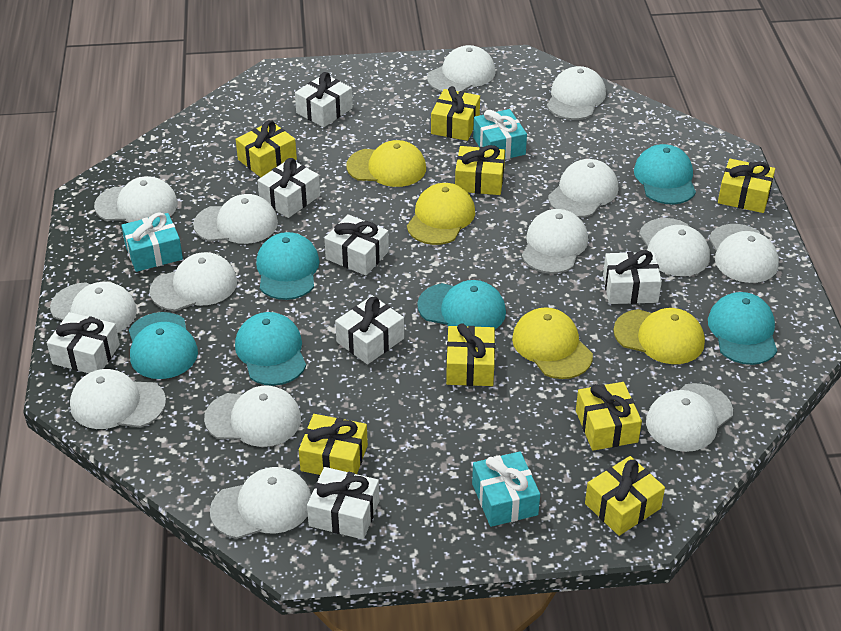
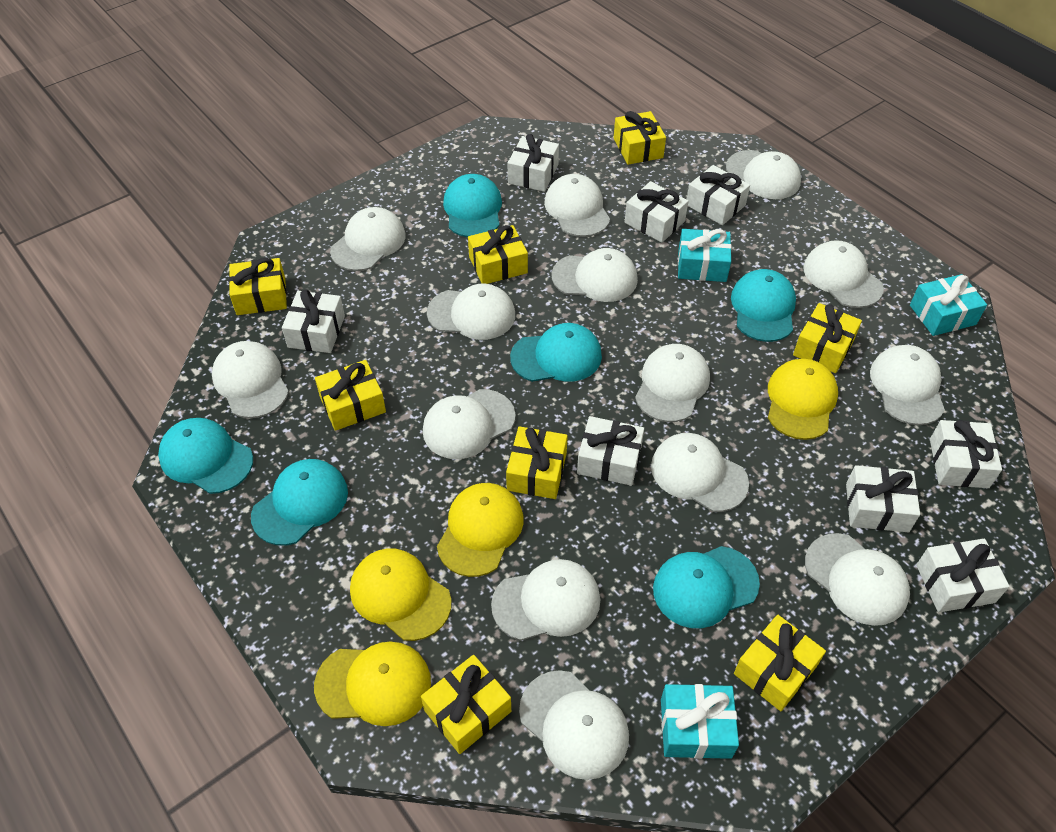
white gift: [47,312,120,373] [257,158,320,218] [295,72,353,127] [307,467,380,539] [324,214,389,276] [335,295,404,364] [603,250,662,304] = 7 -> [282,289,345,353] [508,134,559,192] [577,416,644,486] [625,181,688,243] [687,165,750,225] [846,465,920,532] [916,539,1010,612] [930,420,1002,488] = 8

